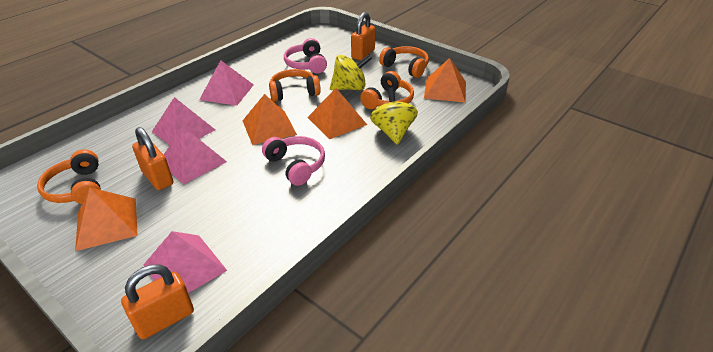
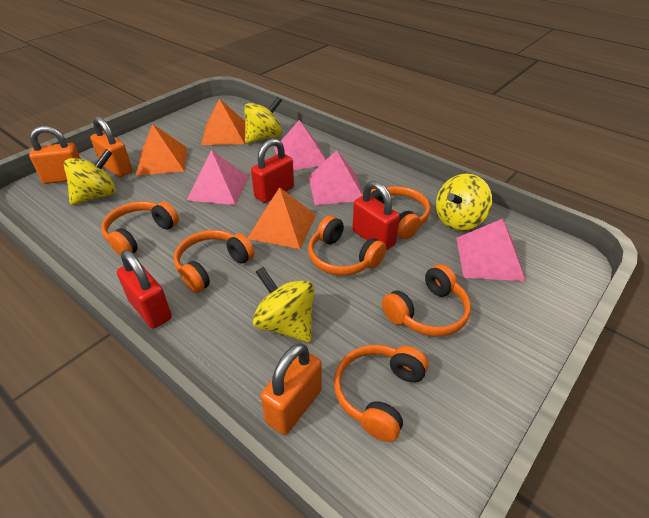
orange headphones: [37,149,101,204] [269,69,321,102] [360,71,414,109] [379,46,429,78] = 4 -> [101,201,179,256] [174,230,255,293] [308,215,386,276] [334,345,429,442] [362,186,431,239] [382,264,471,336] = 6
orange pyramid: [75,187,138,251] [243,94,297,145] [307,88,367,139] [424,58,466,102] = 4 -> [136,124,187,175] [201,99,245,145] [248,187,316,249] = 3
pink headphones: [262,136,325,186] [284,38,327,73] = 2 -> none = 0
red padlock: none = 0 -> [117,250,172,329] [251,138,294,203] [352,181,400,250] = 3
yellow spinning top: [330,54,372,90] [370,87,418,145] = 2 -> [64,149,116,205] [244,97,282,144] [253,267,315,343] [436,173,492,231] = 4

